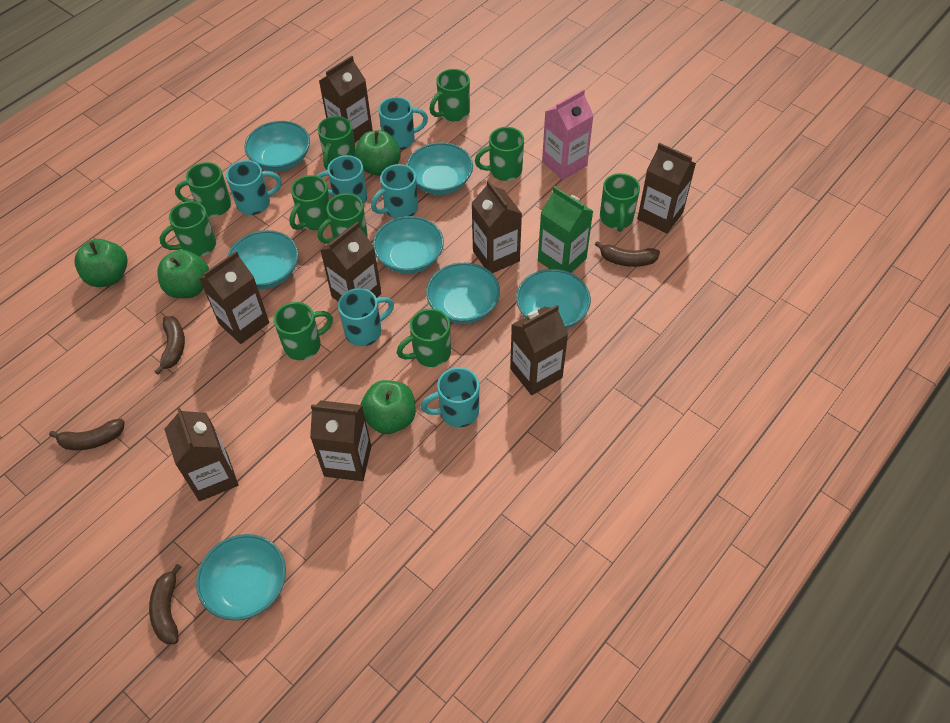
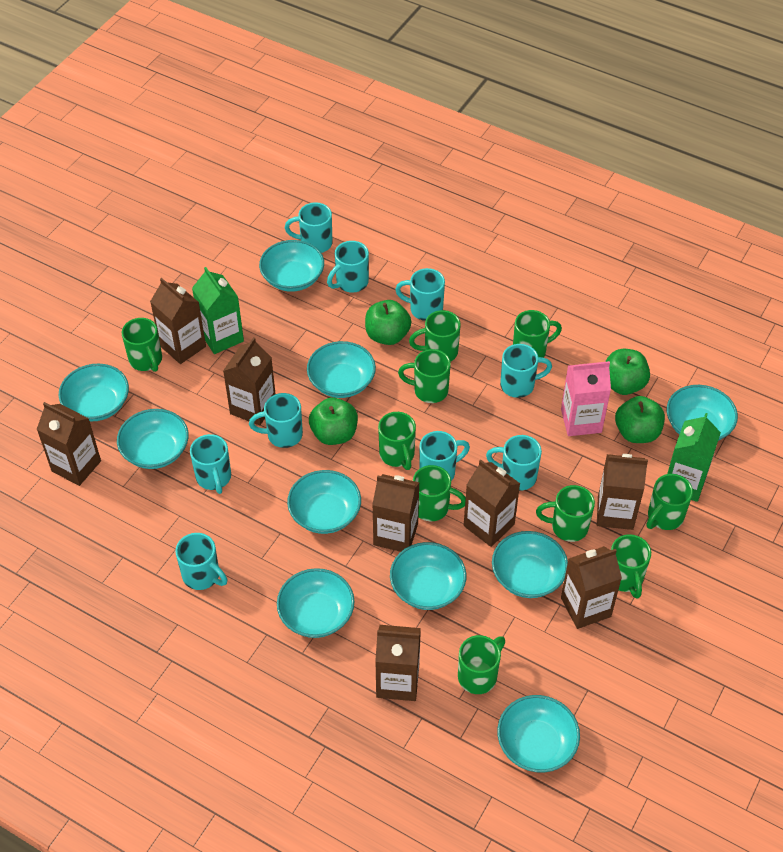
brown banana: [49,419,125,450] [149,564,181,644] [154,316,185,375] [595,241,660,267] = 4 -> none = 0
green carton: [538,186,593,273] = 1 -> [192,267,244,354] [667,413,721,502] = 2
turquoise bowl: [196,534,286,621] [227,230,299,289] [244,121,310,172] [373,216,444,274] [407,142,473,195] [426,262,500,324] [516,269,591,329] = 7 -> [59,363,129,421] [117,409,189,469] [259,240,324,292] [277,568,355,638] [287,470,361,534] [307,341,376,398] [390,542,466,610] [492,531,568,598] [497,695,580,773] [667,385,738,441] = 10
turquoise mug: [226,160,282,215] [317,155,367,205] [338,288,394,346] [371,164,418,218] [378,97,428,150] [421,367,479,427] = 6 -> [175,533,228,590] [190,434,231,494] [249,393,303,448] [285,202,333,253] [327,241,369,293] [395,268,445,321] [419,431,470,481] [486,435,542,490] [500,344,552,398] = 9

